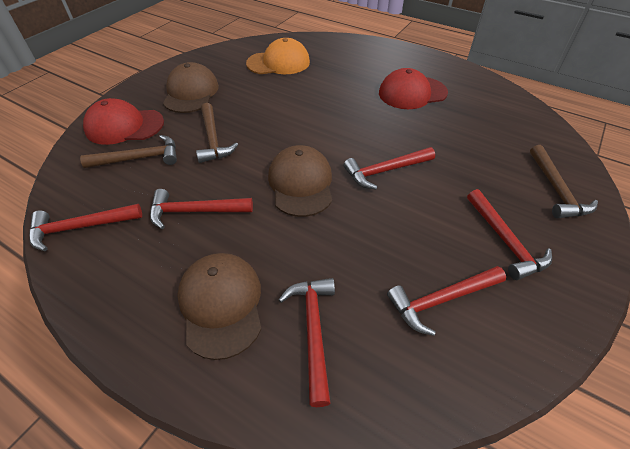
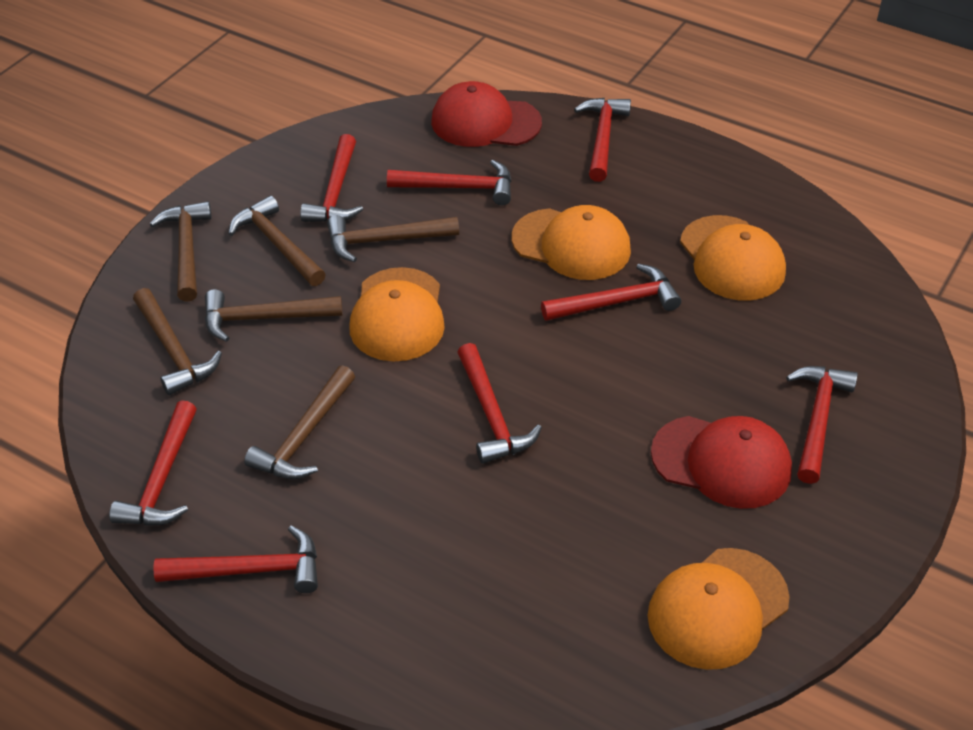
brown cap: [163,62,219,113] [177,253,262,360] [268,145,332,217] = 3 -> none = 0
brown hammer: [80,135,177,168] [196,103,238,163] [530,145,598,218] = 3 -> [133,288,222,395] [150,201,212,302] [205,289,342,342] [228,195,326,286] [244,365,355,479] [327,215,459,262] = 6
orange cap: [246,38,310,74] = 1 -> [349,267,445,362] [512,205,631,280] [647,548,790,670] [680,215,786,301] = 4
red hammer: [29,204,142,251] [150,189,253,229] [278,278,335,407] [344,147,435,189] [387,266,506,336] [467,189,552,280] = 6 -> [109,400,197,526] [153,526,318,593] [300,134,363,222] [387,160,511,205] [457,343,542,464] [541,264,681,321] [574,98,631,182] [786,366,858,484] = 8

